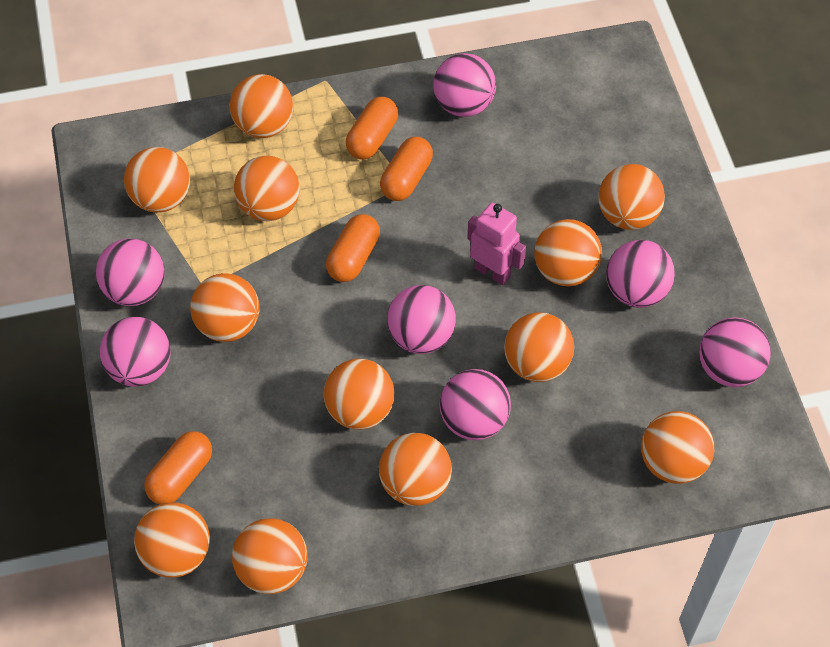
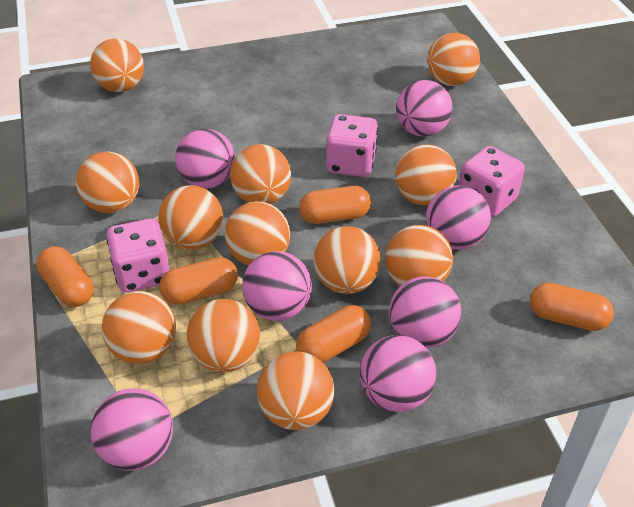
orange capsule: [144,431,212,504] [326,214,380,282] [346,97,398,159] [380,137,433,201] = 4 -> [36,246,94,307] [159,257,238,305] [296,305,371,363] [299,186,371,224] [530,283,614,331] = 5
pink dice: none = 0 -> [107,218,170,293] [326,114,378,177] [459,146,525,217] = 3
pink robot: [467,203,526,285] = 1 -> none = 0

